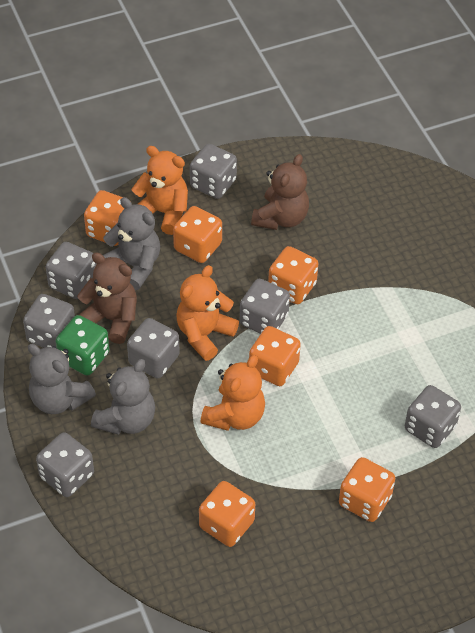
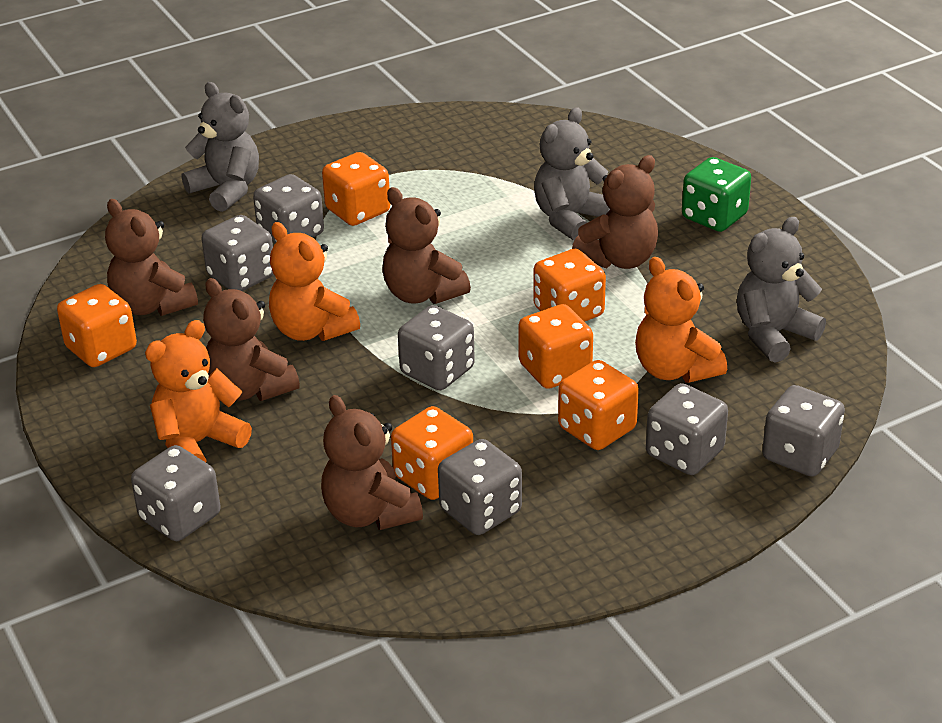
brown teddy bear: [77,252,137,344] [251,154,309,230] = 2 -> [105,199,198,316] [203,278,300,401] [321,395,423,530] [382,187,471,304] [572,155,658,269] = 5

